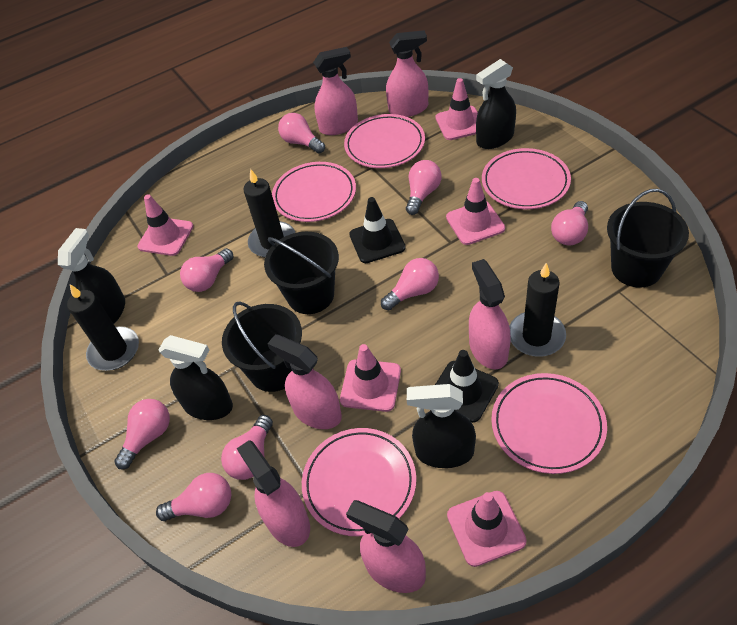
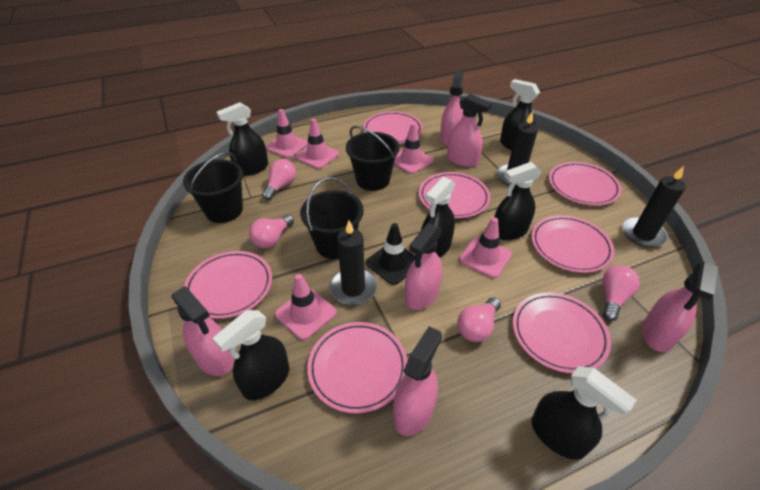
black spray bottle: [58,228,125,324] [159,335,233,420] [407,384,476,468] [476,59,516,149] = 4 -> [213,310,289,400] [217,102,268,176] [421,177,456,257] [494,162,542,240] [500,79,540,150] [532,366,636,460] = 6
black traffic cone: [349,197,406,263] [435,350,499,423] = 2 -> [366,223,416,285] = 1
pink light bulb: [114,399,170,469] [156,473,231,521] [180,248,234,292] [221,415,273,480] [278,113,325,154] [381,258,439,310] [406,160,441,215] [551,201,588,245] = 8 -> [249,214,294,248] [262,159,296,200] [457,297,501,342] [602,265,640,321] = 4
pink plate: [272,162,356,222] [302,428,416,536] [344,114,425,168] [482,148,571,209] [491,373,607,474] = 5 -> [184,251,272,319] [307,322,407,414] [363,111,423,144] [419,172,490,218] [513,292,611,374] [531,215,615,273] [549,162,622,206] = 7

